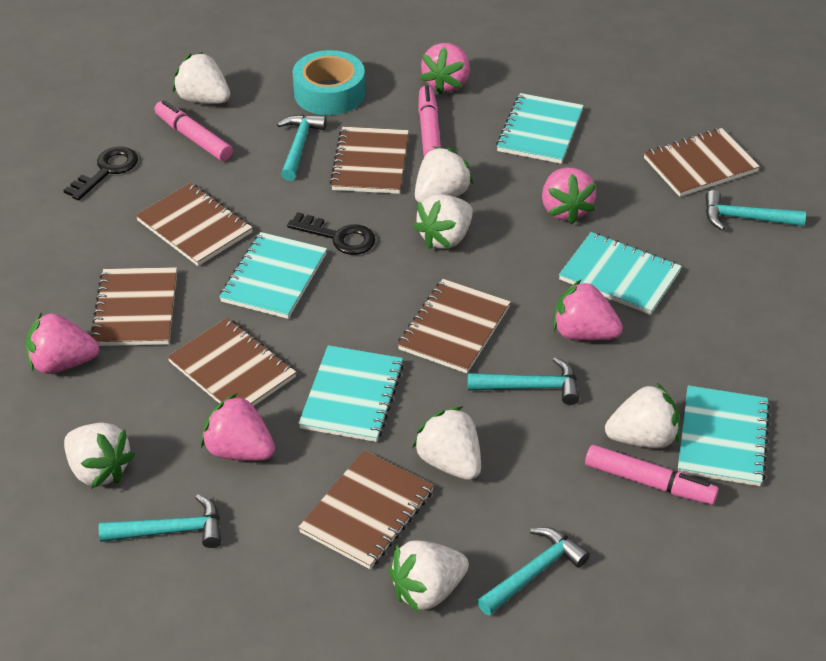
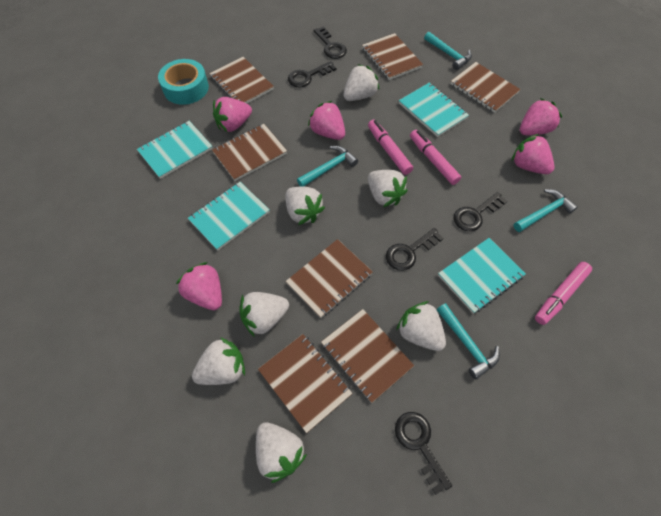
black key: [63,147,138,200] [287,212,376,255] = 2 -> [288,61,336,88] [313,27,347,59] [386,228,443,270] [395,412,452,495] [454,192,507,231] = 5
turquoise hammer: [99,494,221,548] [277,114,327,181] [468,357,579,405] [477,527,590,616] [706,190,806,230] = 5 -> [297,146,358,187] [424,32,472,70] [437,303,500,379] [513,189,578,232] = 4
turquoise notebook: [219,232,327,319] [298,345,404,442] [496,93,584,164] [559,232,682,315] [678,386,770,486] = 5 -> [137,121,213,179] [188,182,270,251] [399,83,469,137] [438,238,526,314] = 4

